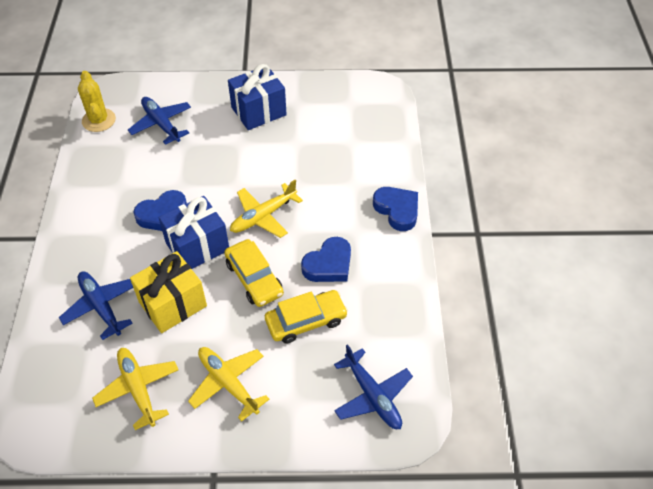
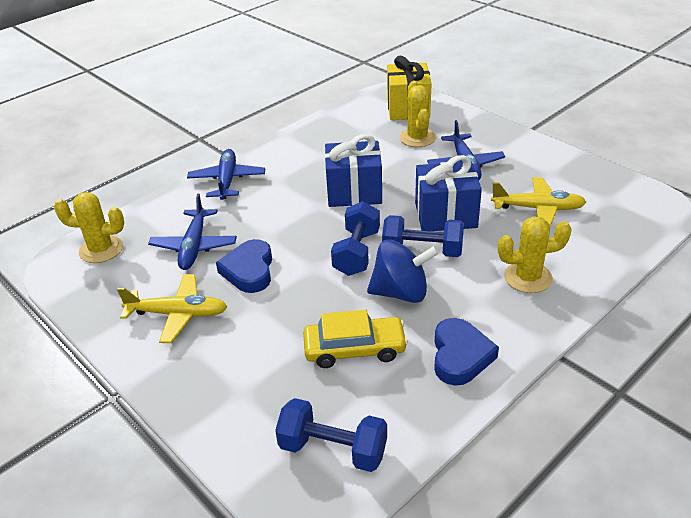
blue dumbbell: none = 0 -> [275,398,387,472] [331,201,380,276] [382,215,464,257] = 3
blue heart: [134,190,187,231] [301,237,351,282] [373,187,418,231] = 3 -> [216,239,272,293] [434,318,499,386] = 2
blue spinning top: none = 0 -> [367,239,439,303] = 1
yellow cactus: [78,71,116,132] = 1 -> [54,192,124,263] [399,81,436,147] [498,216,572,293] = 3
yellow car: [224,239,284,307] [265,290,348,344] = 2 -> [303,310,408,368] = 1
yellow plane: [92,348,179,430] [188,347,269,421] [230,180,303,238] = 3 -> [117,274,227,343] [491,177,586,227] = 2

